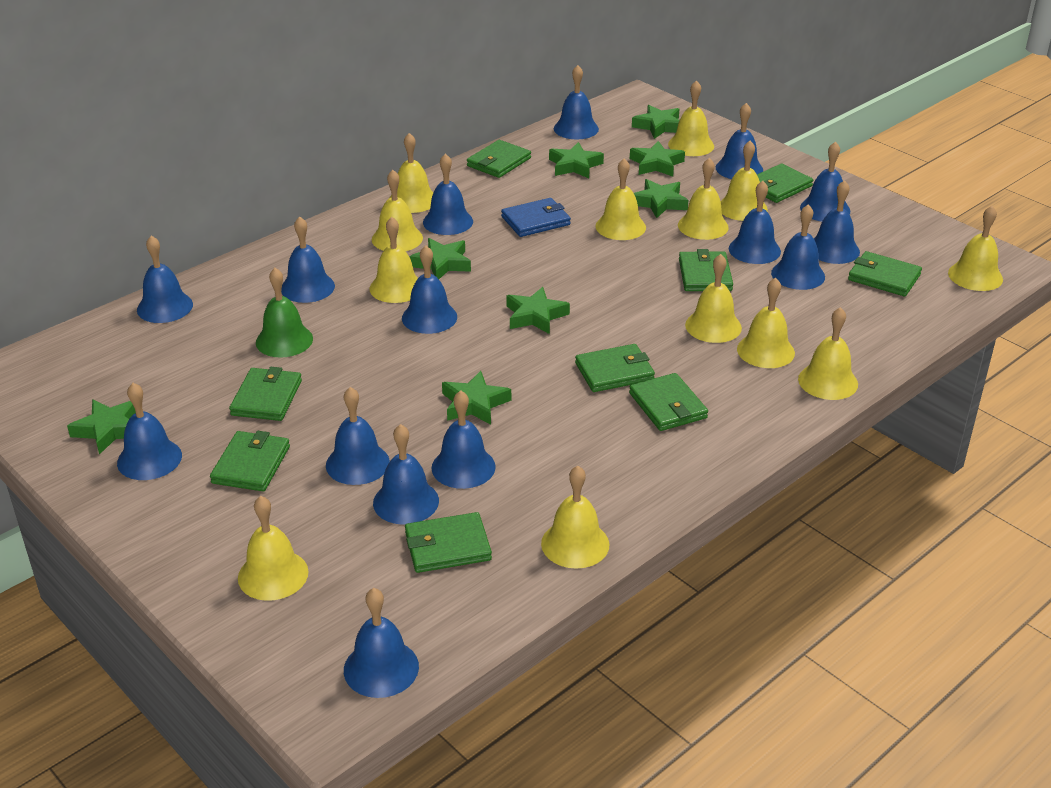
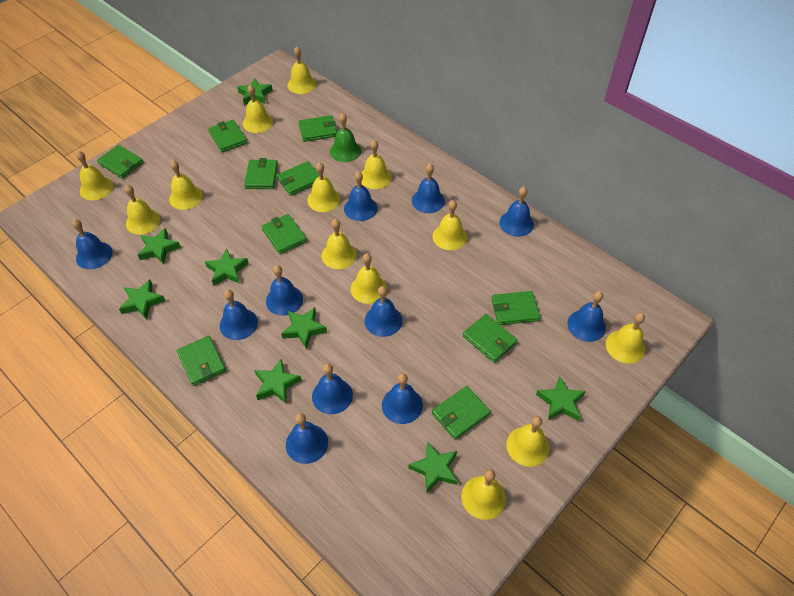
blue bell: [117,383,182,480] [137,235,193,323] [281,216,335,303] [326,387,390,485] [344,588,419,698] [373,424,439,525] [402,246,457,334] [423,153,473,235] [431,390,496,489] [554,65,599,140] [716,103,763,179] [729,181,781,264] [771,204,825,290] [800,141,850,222] [814,180,860,264] = 15 -> [72,219,112,269] [220,289,258,340] [266,265,303,316] [286,413,328,464] [312,364,353,414] [344,171,378,221] [365,286,402,337] [382,373,423,424] [412,164,445,213] [499,187,534,237] [567,291,606,342] = 11
blue wallet: [501,198,571,237] = 1 -> none = 0
green wallet: [210,431,290,491] [229,367,302,421] [405,512,492,573] [467,140,531,178] [575,344,655,392] [629,373,708,431] [679,249,733,291] [757,163,813,203] [848,251,922,296] = 9 -> [97,145,144,178] [177,336,226,386] [208,120,247,152] [244,158,278,189] [261,214,307,254] [276,161,319,196] [299,115,337,142] [432,386,491,440] [463,314,518,363] [491,291,540,325] = 10

